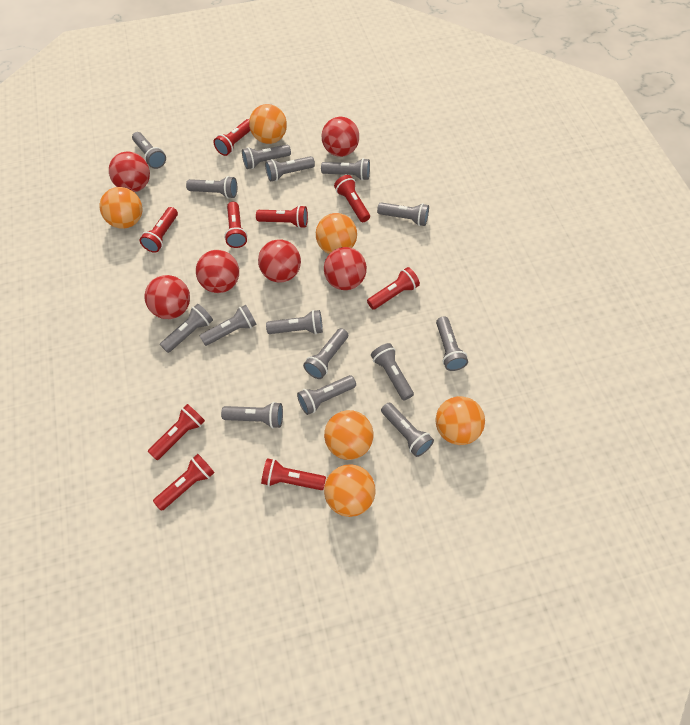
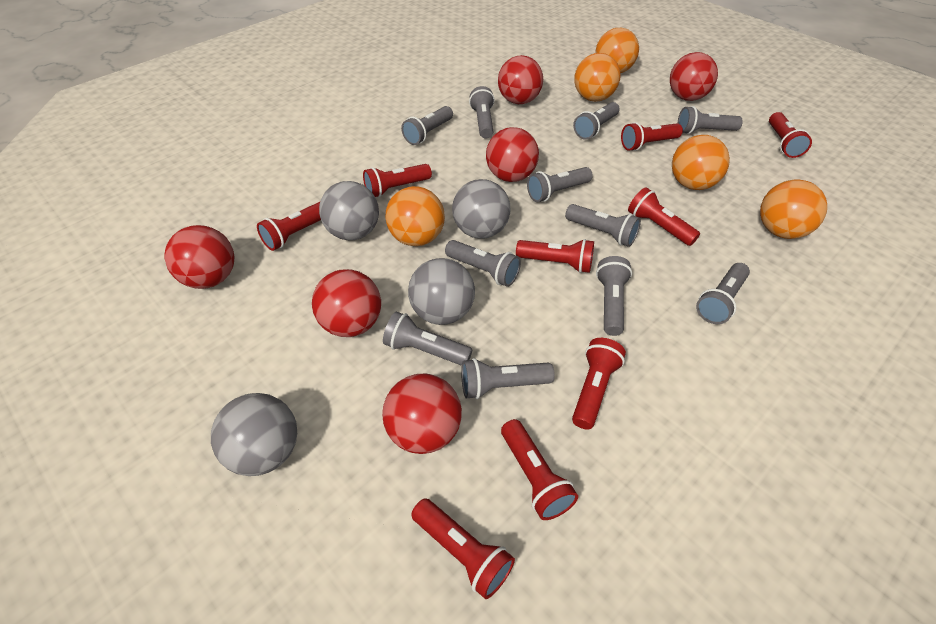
grey ball: none = 0 -> [211,393,297,476] [319,181,379,240] [408,258,475,325] [452,179,510,239] = 4
grey flashlight: [132,132,166,169] [160,304,213,353] [186,176,237,199] [200,305,257,346] [221,402,283,428] [242,145,291,169] [265,156,315,181] [266,310,323,334] [297,375,356,415] [303,328,348,379] [321,158,370,181] [371,343,414,400] [377,202,429,226] [381,403,434,457] [436,316,468,371] = 15 -> [383,311,473,366] [401,106,453,145] [445,240,521,287] [461,358,555,399] [469,86,495,138] [527,167,593,202] [565,204,641,247] [573,102,619,139] [596,256,632,336] [678,106,743,134] [696,263,750,324] = 11
orange ball: [99,187,142,229] [249,104,287,144] [316,213,357,254] [324,410,373,460] [324,464,376,517] [436,396,485,445] = 6 -> [385,186,445,246] [575,53,621,102] [595,28,639,73] [672,135,730,190] [760,180,827,239] = 5

